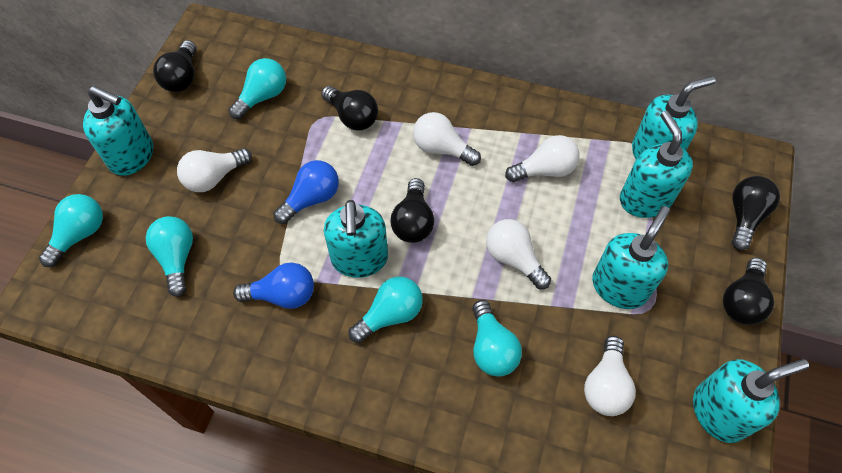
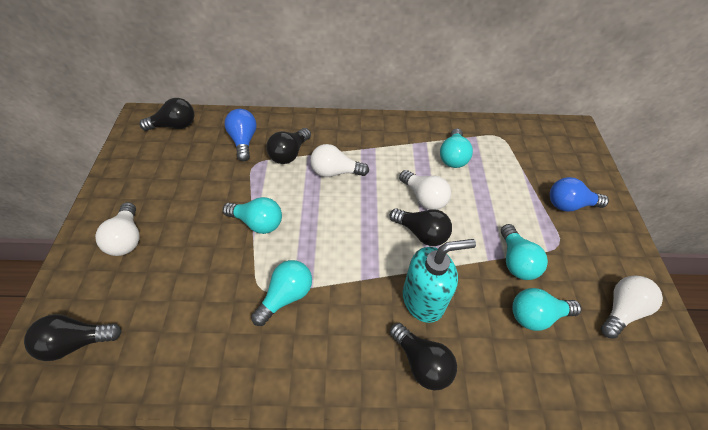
turquoise soap dispenser: [83,86,153,176] [324,200,388,278] [592,206,670,309] [620,111,693,218] [632,76,715,159] [693,359,809,443] = 6 -> [403,239,476,323] = 1
white light bulb: [177,148,252,192] [413,112,481,166] [486,219,551,289] [505,135,580,182] [584,336,636,416] = 5 -> [95,202,140,256] [310,144,369,177] [399,170,451,210] [600,275,663,339] = 4

